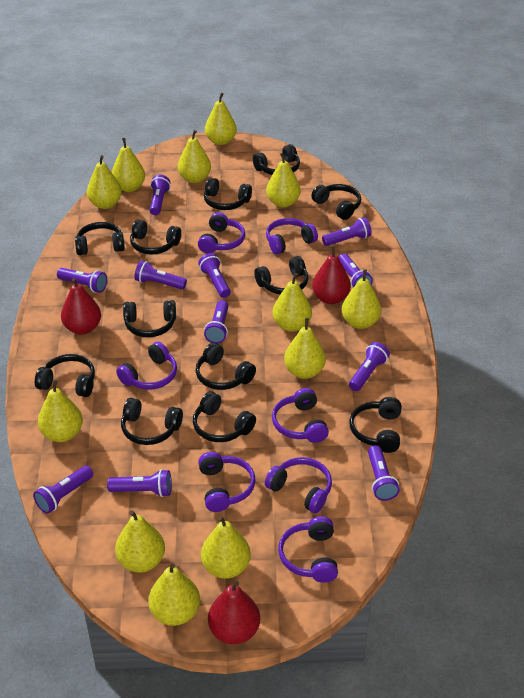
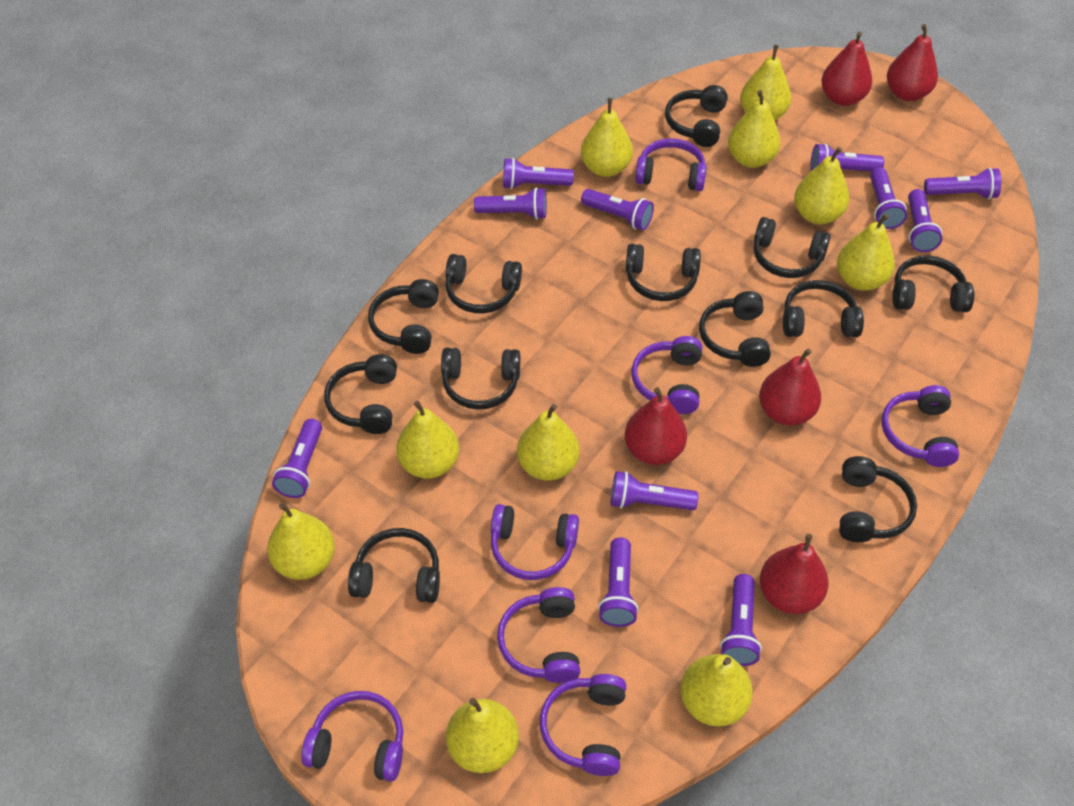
red pear: [61,278,101,334] [208,581,260,644] [312,246,351,304] = 3 -> [625,387,687,465] [759,349,821,426] [760,534,829,614] [821,32,872,106] [887,24,938,101] = 5
yellow pear: [38,379,83,442] [87,155,122,209] [112,138,145,192] [115,510,165,573] [148,564,200,626] [178,130,211,183] [201,516,251,579] [205,93,237,145] [266,153,301,207] [272,273,312,332] [284,318,326,379] [342,269,381,329] = 12 -> [267,502,335,580] [396,401,459,478] [446,698,519,773] [517,404,580,481] [581,98,633,177] [680,654,753,726] [728,90,781,168] [740,45,791,120] [794,147,849,224] [837,214,895,291] = 10

